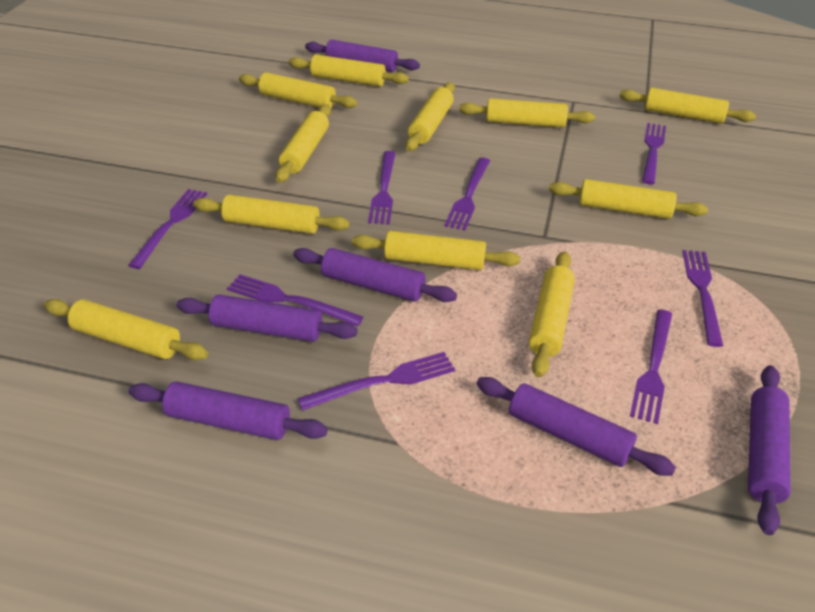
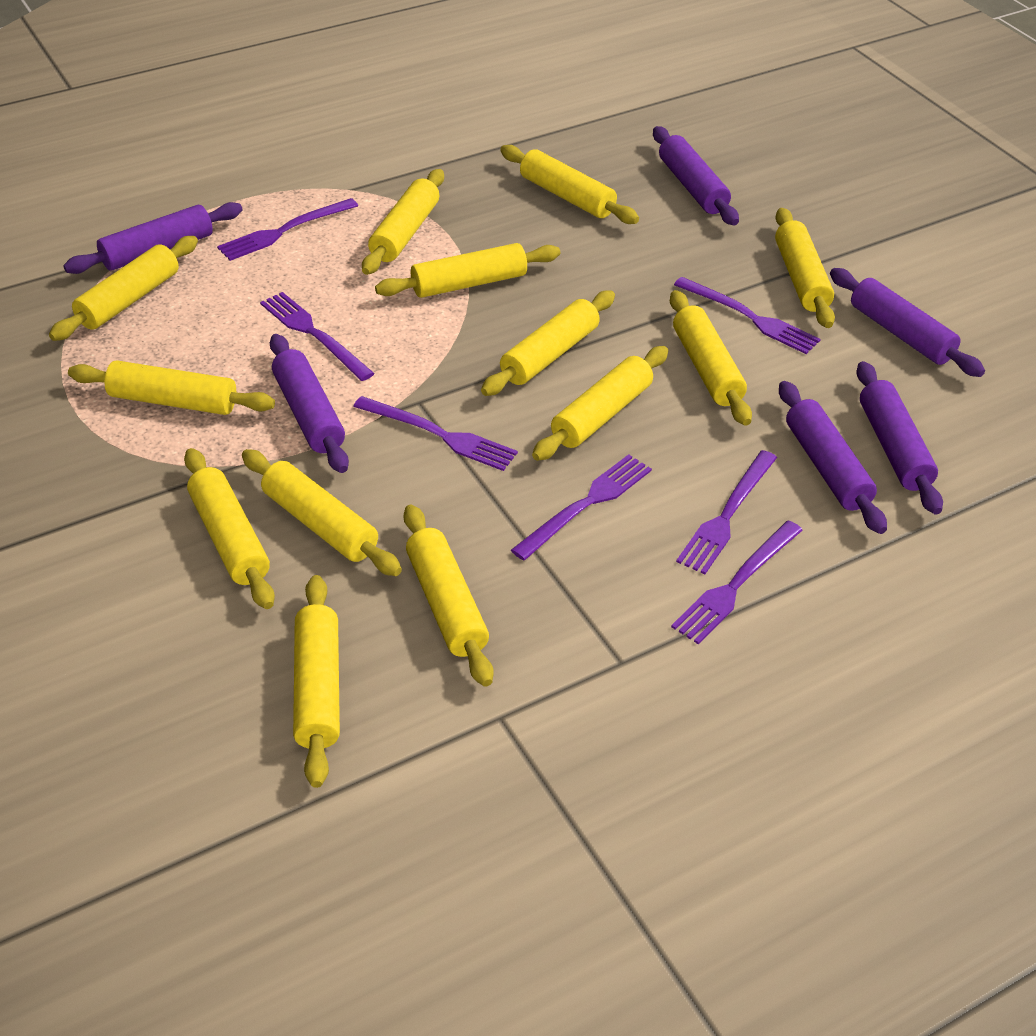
purple fork: [128,189,207,269] [227,274,363,327] [297,352,455,411] [368,151,396,225] [444,158,490,231] [630,309,672,424] [642,123,666,184] [682,250,723,347] = 8 -> [217,198,358,261] [260,292,375,381] [353,396,518,471] [511,454,652,560] [671,520,803,644] [674,277,821,354] [676,450,777,574] = 7
yellow rolling pin: [44,299,208,361] [193,195,350,234] [239,72,357,109] [275,105,331,183] [289,55,409,87] [352,231,520,270] [405,82,455,151] [459,98,595,128] [529,251,575,378] [549,179,708,219] [619,88,756,124] = 11 -> [49,236,198,341] [68,360,275,415] [184,448,275,609] [242,449,402,576] [293,575,340,788] [362,169,444,275] [375,243,560,298] [404,505,494,687] [481,290,615,396] [500,145,639,224] [532,346,668,461] [670,290,752,425] [775,208,835,328] = 13

